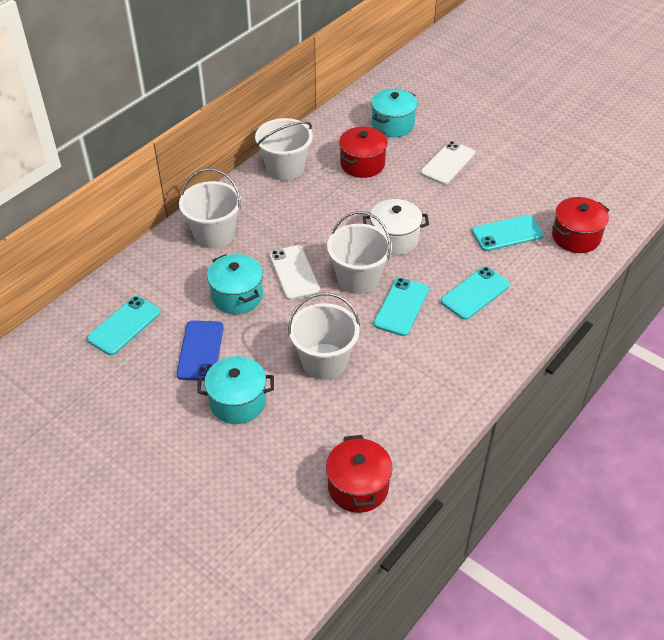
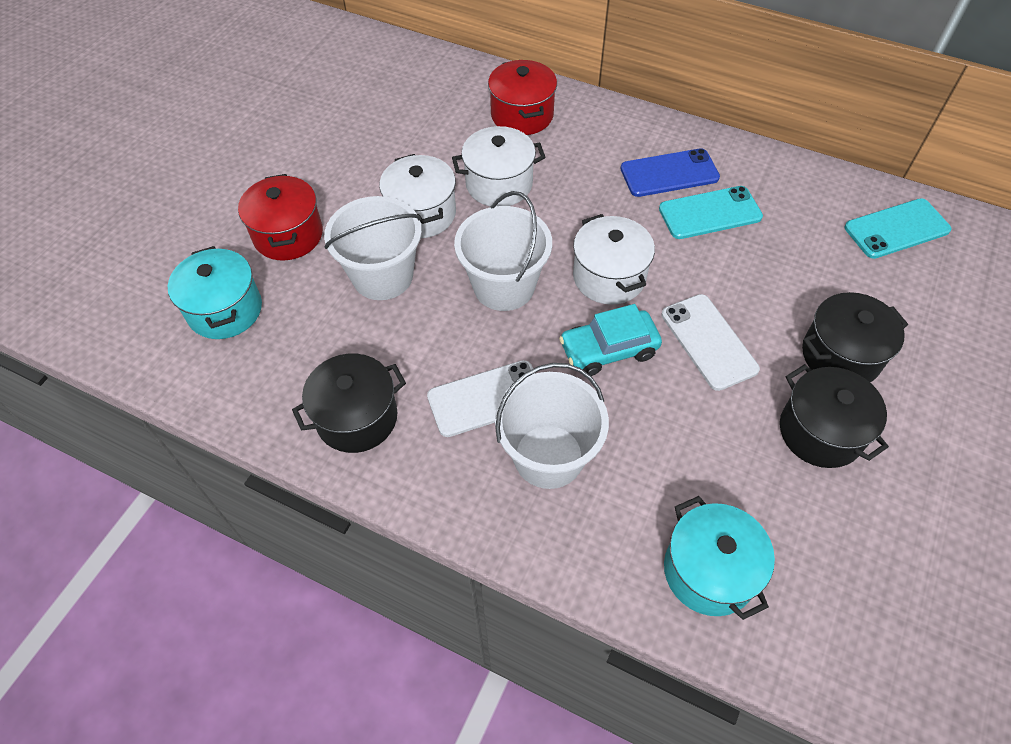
black pot: none = 0 -> [292,354,406,453] [780,364,889,468] [802,292,908,382] = 3
red pot: [326,435,393,513] [339,127,388,178] [552,197,610,253] = 3 -> [238,174,323,261] [488,60,557,135] = 2
turquoise car: none = 0 -> [559,304,662,376] = 1
turquoise phone: [87,296,161,355] [374,278,429,336] [441,267,510,320] [472,215,544,251] = 4 -> [659,186,763,239] [845,198,952,259] = 2
turquoise pot: [197,356,274,424] [207,254,263,314] [371,89,418,137] = 3 -> [168,246,262,339] [664,496,775,620] = 2
white bucket: [179,168,241,248] [255,118,313,181] [288,293,360,380] [327,211,392,294] = 4 -> [324,196,422,300] [454,191,552,311] [495,363,609,489] = 3
white pot: [363,199,429,255] = 1 -> [379,154,456,238] [452,126,546,207] [573,214,655,305] = 3

